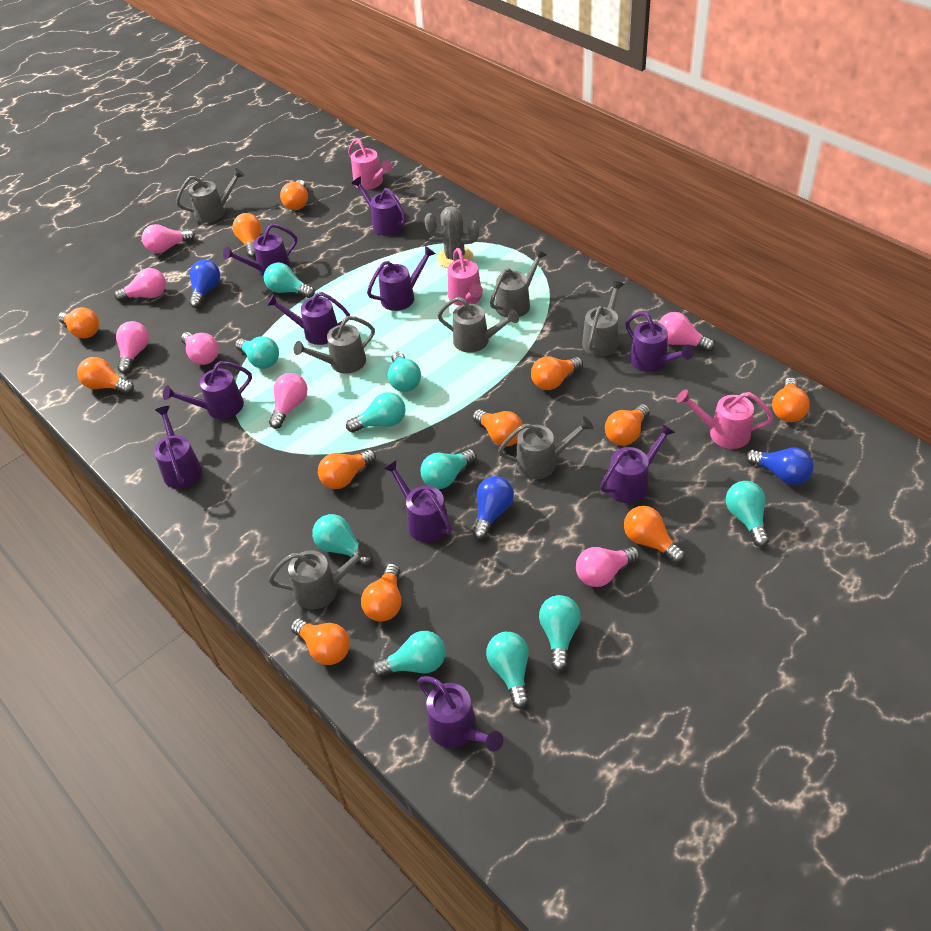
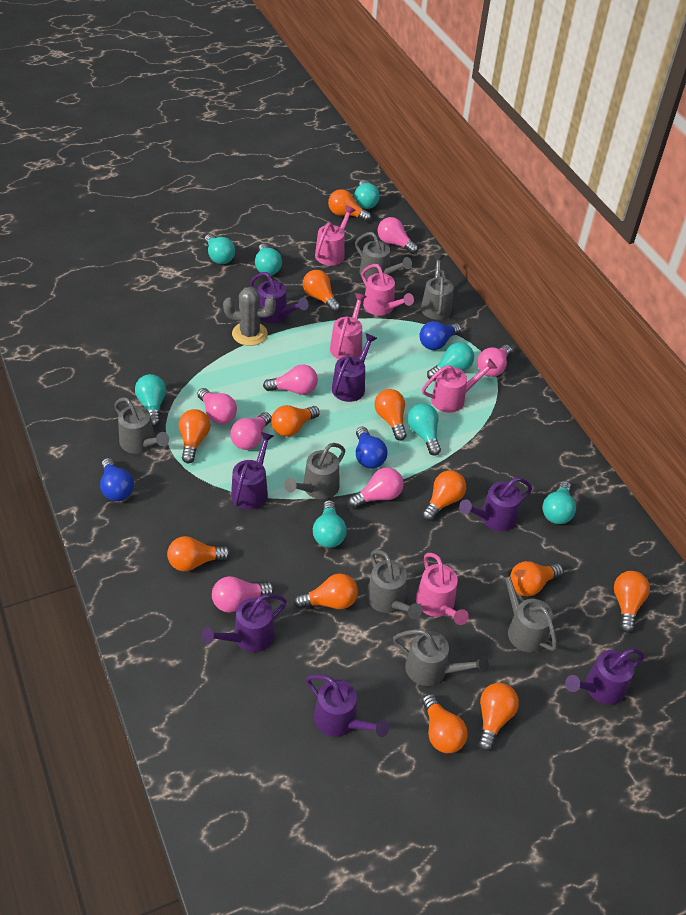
pink watering can: [348,138,393,190] [448,248,483,306] [676,389,773,449] = 3 -> [315,206,356,266] [330,293,367,359] [361,264,414,315] [416,553,469,625] [422,358,497,412] = 5
purple watering can: [154,406,202,489] [163,361,252,419] [223,224,297,277] [266,292,350,345] [351,176,407,236] [367,246,436,311] [383,460,452,543] [417,676,503,752] [600,423,675,503] [625,312,694,372] = 10 -> [201,594,287,652] [231,432,273,510] [250,272,308,323] [306,674,389,737] [332,333,377,402] [459,478,532,531] [565,648,645,705] = 7
turquoise light bulb: [235,336,279,369] [264,262,315,298] [312,514,373,566] [346,392,405,433] [372,631,445,677] [388,352,421,392] [421,449,477,489] [486,632,529,709] [539,595,581,671] [726,481,769,547] = 10 -> [135,374,166,427] [205,234,235,264] [255,244,282,275] [313,500,347,548] [354,180,380,209] [408,403,441,456] [427,342,474,381] [542,481,576,524] = 8

